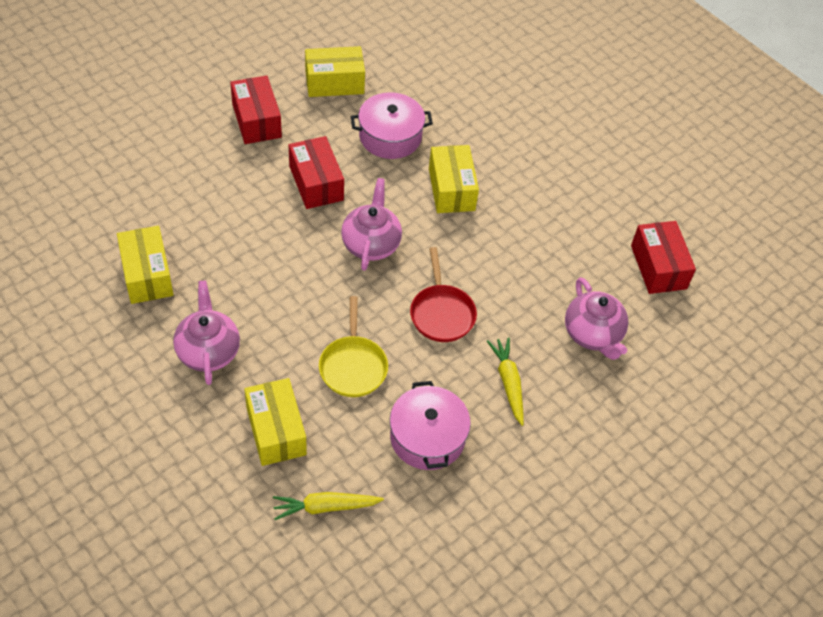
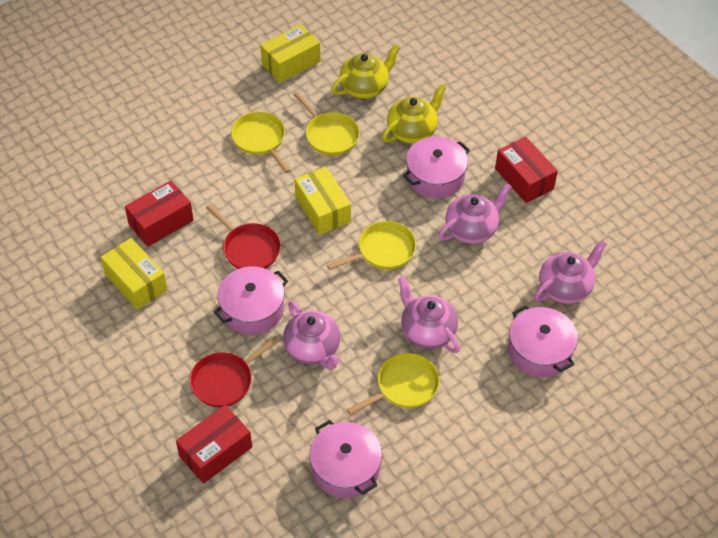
pink pot: [351,92,433,159] [390,381,471,470] = 2 -> [214,266,288,335] [309,420,382,498] [403,137,470,199] [508,305,578,377] = 4
pink teapot: [173,280,240,385] [341,178,402,271] [565,277,628,360] = 3 -> [283,301,340,370] [398,276,460,353] [438,183,512,244] [534,240,607,304] = 4
red pan: [410,247,477,342] = 1 -> [190,336,280,407] [206,204,281,269] = 2
yellow box: [117,226,174,304] [244,378,307,466] [305,46,365,97] [429,145,479,213] = 4 -> [101,238,168,310] [260,24,320,83] [294,167,351,235] = 3
yellow carrot: [273,492,384,520] [487,337,524,426] = 2 -> none = 0
yellow pan: [319,296,388,397] = 1 -> [231,112,291,173] [293,92,360,156] [327,221,416,270] [347,353,440,415] = 4
yellow teapot: none = 0 -> [331,44,401,99] [382,84,447,143] = 2

